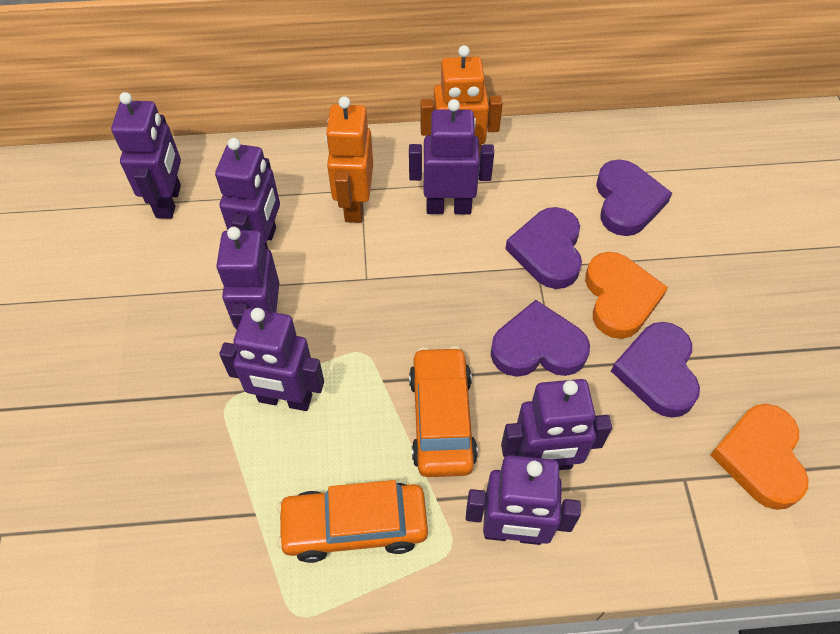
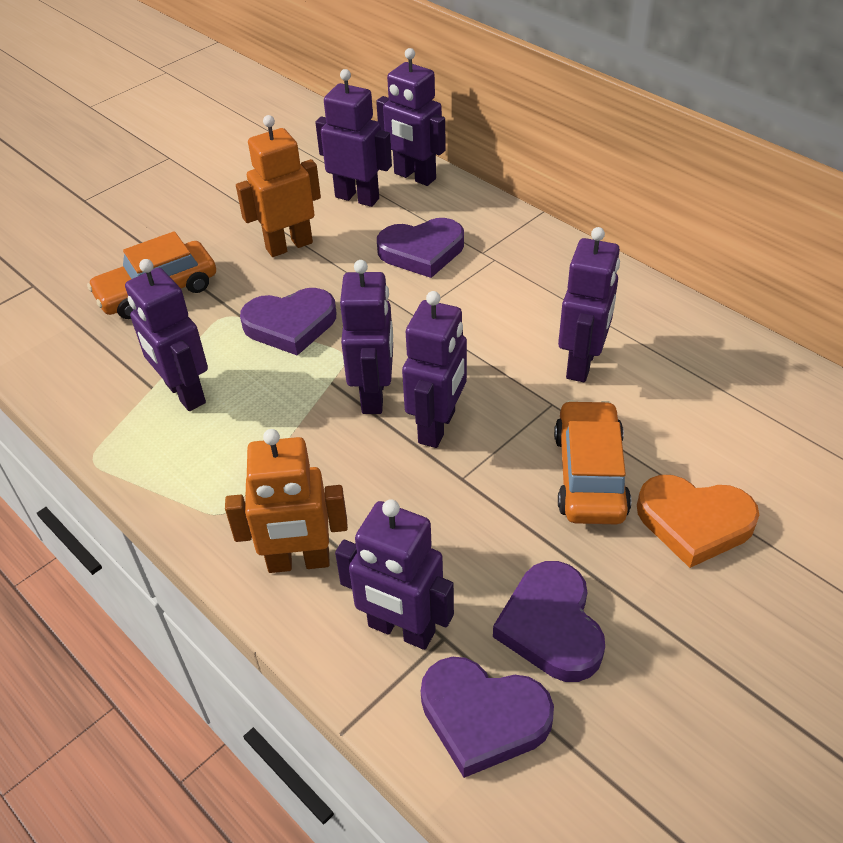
orange heart: [585,252,668,339] [711,404,809,510] = 2 -> [637,475,759,568] = 1

